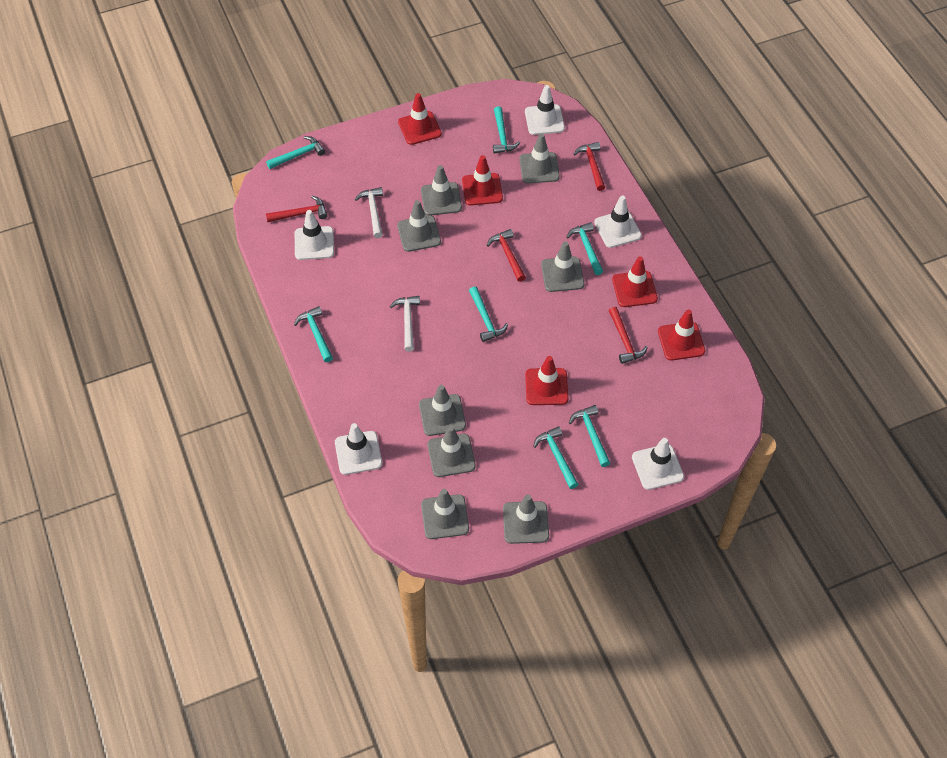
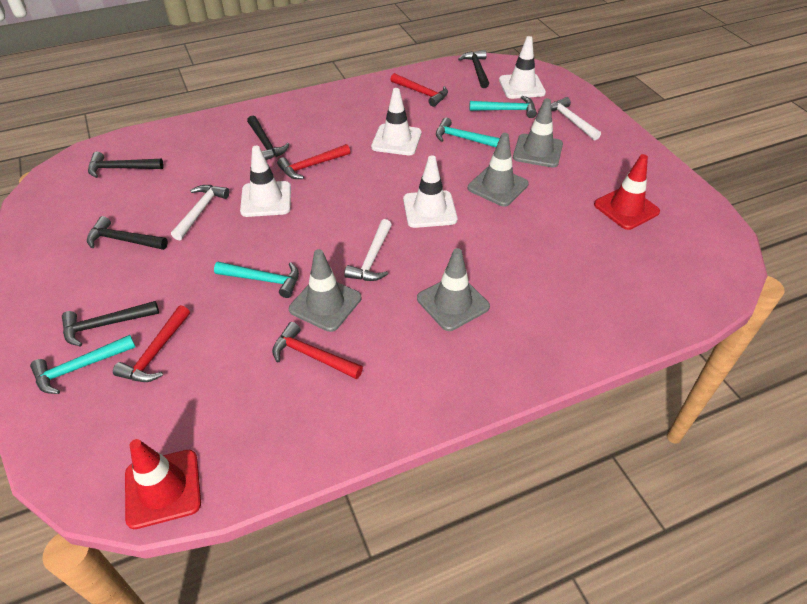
black hammer: none = 0 -> [62,301,159,347] [87,216,168,250] [88,152,163,178] [247,116,290,160] [458,50,489,88] = 5
grey traffic cone: [397,200,441,252] [419,385,466,436] [421,165,462,216] [421,489,469,539] [428,426,476,477] [503,494,549,544] [519,134,560,183] [541,241,584,292] = 8 -> [289,249,361,332] [417,248,490,331] [468,133,529,207] [513,98,563,168] = 4
red traffic cone: [398,93,442,145] [462,155,503,206] [525,356,568,405] [612,256,658,307] [658,309,705,361] = 5 -> [125,439,201,529] [594,154,660,230] = 2
turquoise hammer: [266,136,325,169] [294,306,333,362] [469,286,508,342] [493,106,520,154] [533,426,579,489] [567,222,603,275] [569,405,610,467] = 7 -> [30,335,135,394] [214,262,299,298] [436,118,500,147] [469,96,537,118] = 4
white hammer: [355,187,383,238] [390,296,420,352] = 2 -> [171,185,229,240] [344,219,392,281] [551,97,601,140] = 3
white traffic cone: [295,210,334,260] [335,423,382,475] [525,85,565,135] [594,196,642,248] [632,438,684,490] = 5 -> [240,146,291,217] [371,88,421,155] [403,155,458,228] [499,36,546,99] = 4

